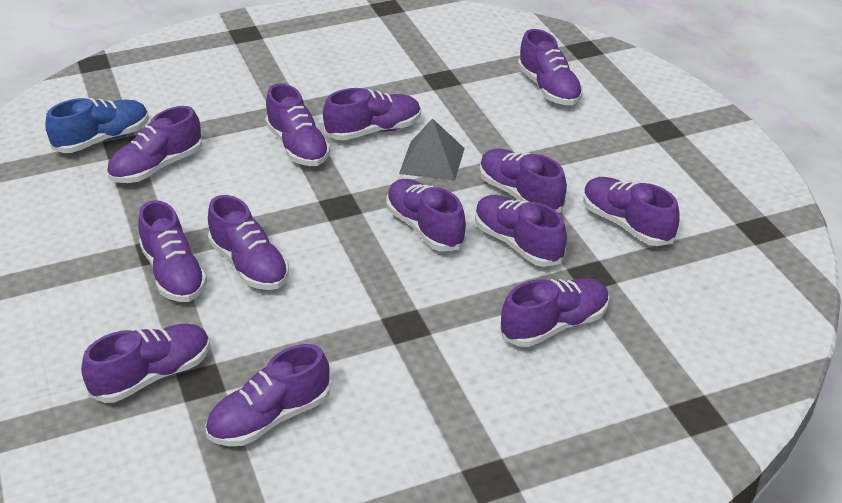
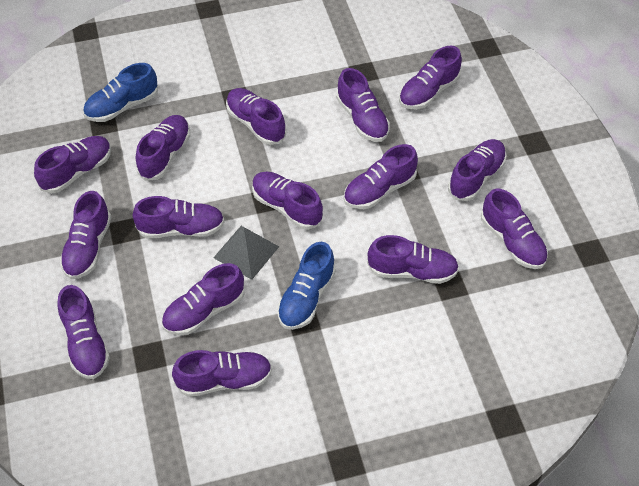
blue shoe: [45,98,149,153] = 1 -> [83,63,158,122] [277,242,336,330] = 2
purple shoe: [81,323,210,403] [107,106,203,183] [138,200,207,302] [206,344,330,446] [208,195,289,290] [265,83,330,166] [323,88,421,141] [386,179,466,251] [475,195,567,267] [480,149,567,213] [500,278,610,347] [518,29,583,105] [583,177,680,246] = 13 -> [34,136,111,193] [57,285,110,379] [60,191,111,279] [133,196,225,238] [136,115,190,181] [161,263,245,335] [172,350,272,397] [226,88,286,145] [252,172,323,230] [336,68,390,142] [344,144,418,209] [367,235,459,284] [399,46,462,109] [448,139,507,201] [481,188,548,269] = 15

